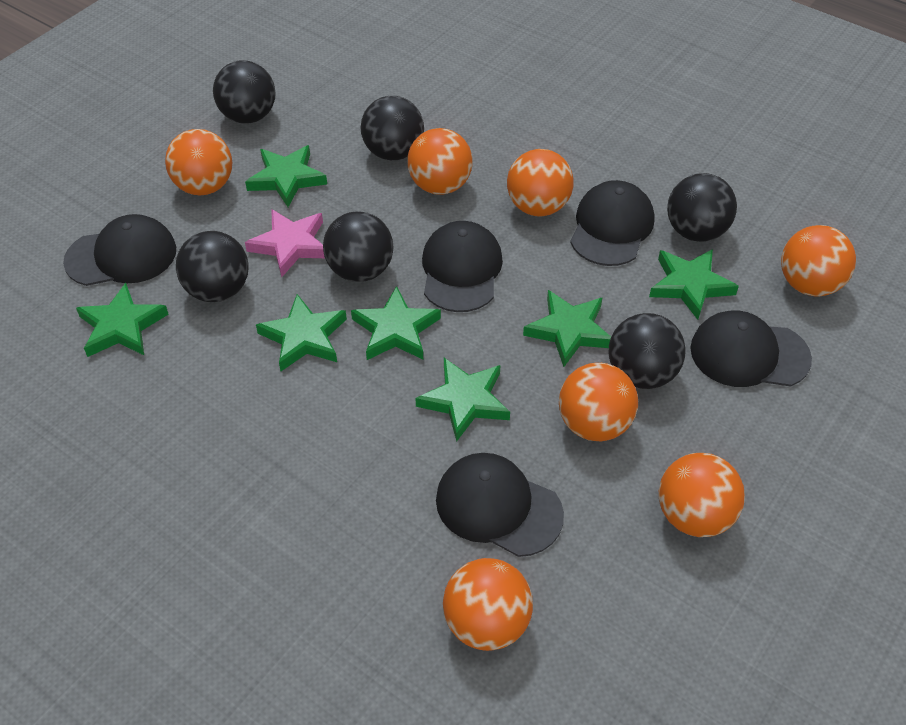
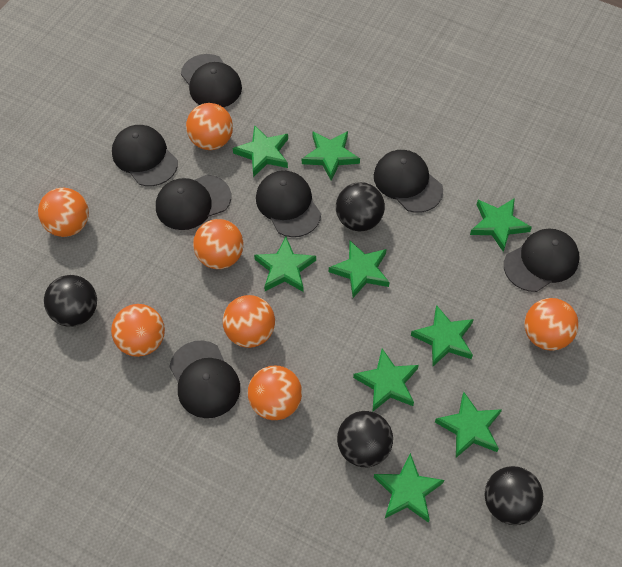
black ball: [176,231,249,302] [213,60,276,124] [323,211,393,282] [360,96,424,160] [608,313,686,389] [667,173,737,242] = 6 -> [44,275,97,327] [336,182,385,232] [337,411,393,467] [484,466,543,525] = 4
black cap: [63,214,176,286] [422,221,503,312] [436,453,564,557] [570,180,654,266] [690,310,812,387] = 5 -> [112,125,178,186] [156,175,231,230] [169,341,240,418] [181,54,242,107] [256,171,321,237] [374,150,443,213] [504,228,580,292] = 7
green star: [76,283,169,357] [245,145,327,207] [256,294,347,371] [351,286,441,360] [416,358,510,442] [523,290,611,367] [649,249,739,320] = 7 -> [233,125,288,177] [254,237,316,292] [302,131,360,181] [329,241,390,298] [353,349,419,412] [374,453,444,523] [411,305,474,366] [435,392,502,458] [470,198,532,252] = 9
pink star: [245,209,325,277] = 1 -> none = 0

